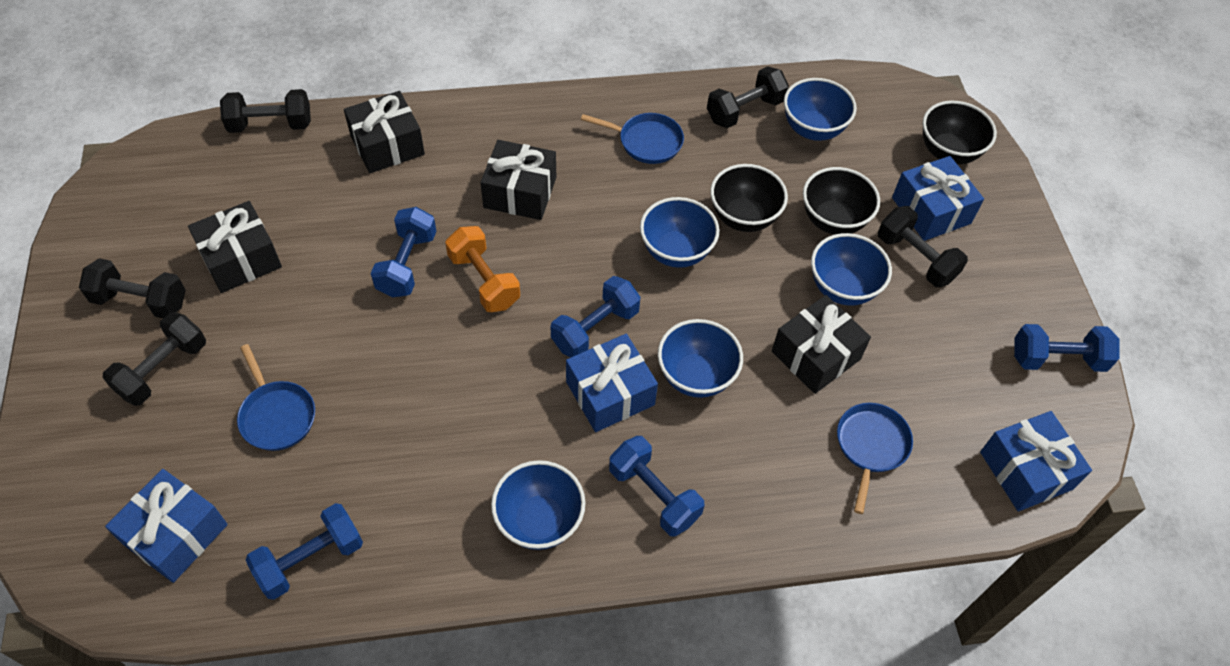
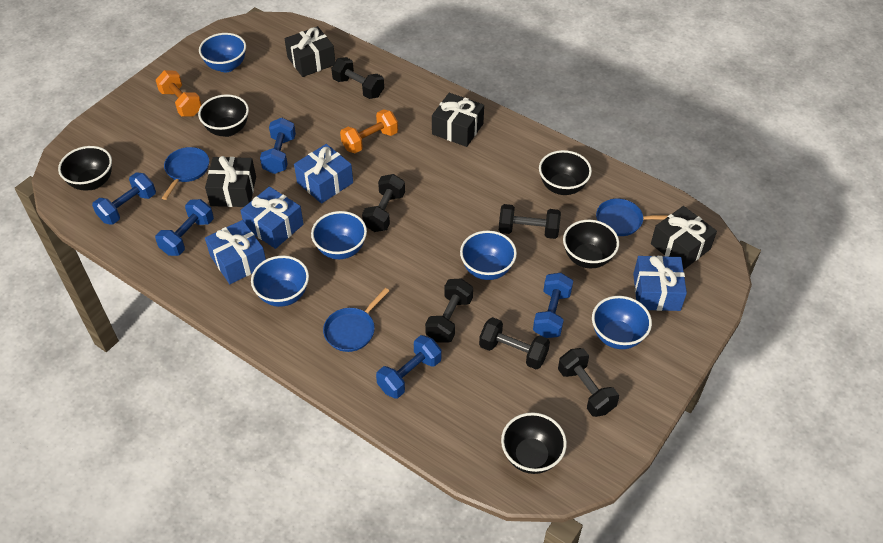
black bowl: [710,164,788,232] [803,167,880,234] [923,101,997,164] = 3 -> [58,146,112,190] [198,94,249,137] [501,412,567,474] [539,150,592,195] [563,220,619,268] = 5
black dumbbell: [79,258,186,318] [103,312,206,406] [220,89,311,133] [707,66,789,128] [878,206,968,287] = 5 -> [331,57,384,99] [362,174,405,232] [425,278,473,343] [479,317,550,369] [499,204,561,239] [558,348,619,417] = 6
orange dumbbell: [445,226,520,312] = 1 -> [156,70,201,117] [340,109,398,153] = 2

